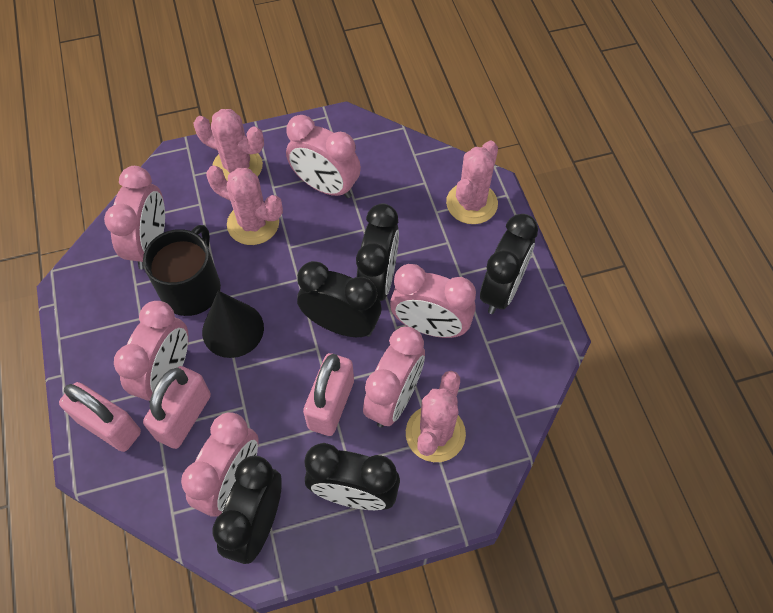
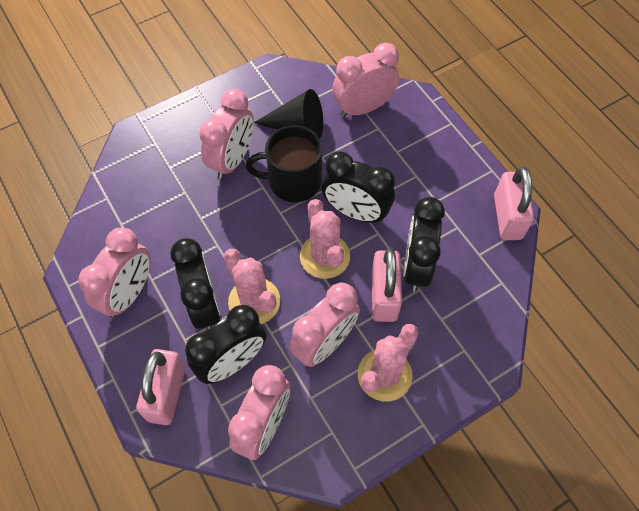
black clock: [212,456,282,564] [297,261,381,337] [305,443,400,510] [356,203,399,301] [480,214,538,314] = 5 -> [170,238,221,330] [185,305,267,384] [322,151,395,223] [403,197,445,291] = 4
pink cactus: [194,109,264,181] [206,166,283,245] [406,371,466,462] [446,140,498,224] = 4 -> [224,249,280,324] [300,199,350,279] [358,324,419,402] = 3
pink clock: [104,166,165,269] [114,301,189,403] [181,412,259,517] [286,115,361,198] [363,327,425,427] [390,264,476,338] = 6 -> [78,227,151,318] [199,89,254,180] [228,365,290,460] [289,283,360,367] [332,43,399,117] = 5

